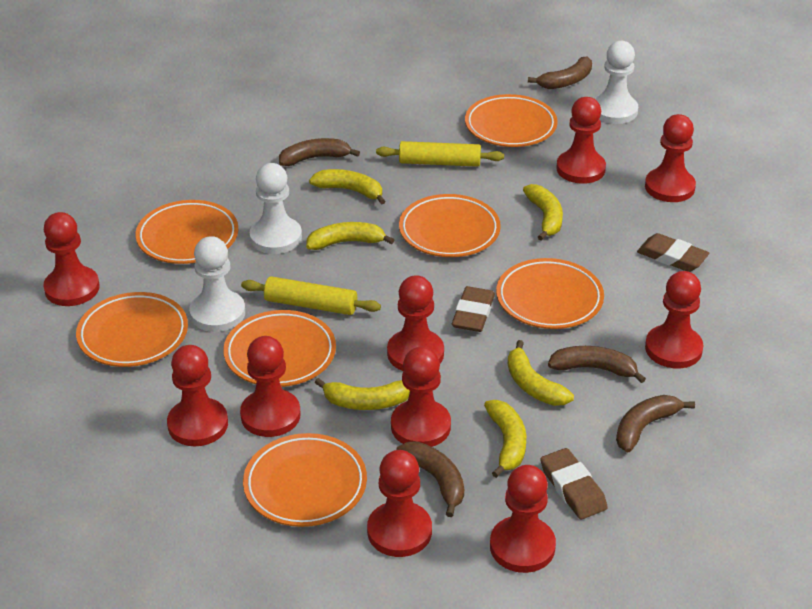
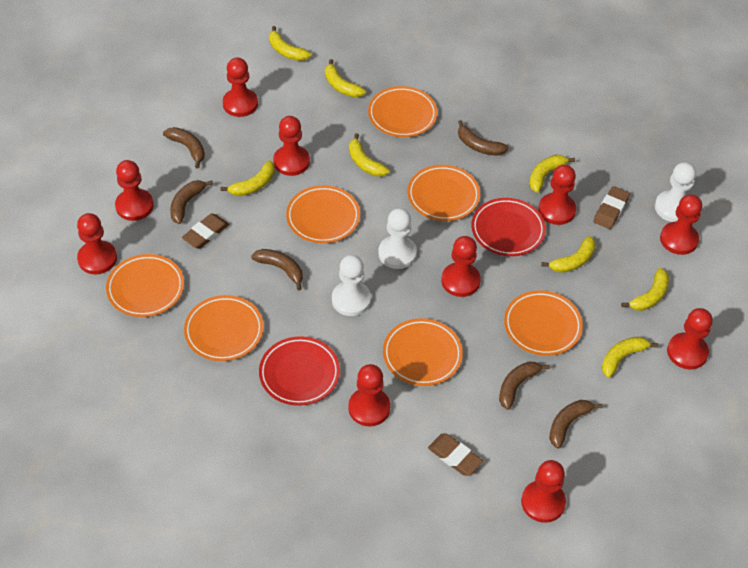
brown banana: [279,138,360,166] [396,441,464,517] [528,57,592,89] [548,346,646,383] [616,395,695,452] = 5 -> [163,127,205,168] [170,180,213,224] [251,249,303,290] [458,120,508,156] [499,362,550,410] [549,400,602,448] = 6
red plate: none = 0 -> [259,336,340,406] [471,198,546,256] = 2
yellow banana: [306,222,394,250] [309,169,385,205] [315,378,410,410] [484,400,526,478] [508,340,574,406] [523,184,563,241] = 6 -> [221,161,275,196] [269,26,311,61] [325,59,366,98] [349,133,389,177] [529,155,575,193] [541,236,596,273] [602,337,658,378] [621,268,669,311] = 8
yellow rolling pin: [241,276,381,315] [376,141,504,167] = 2 -> none = 0

